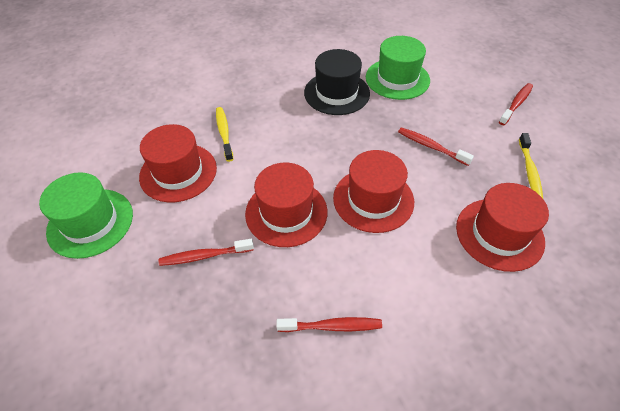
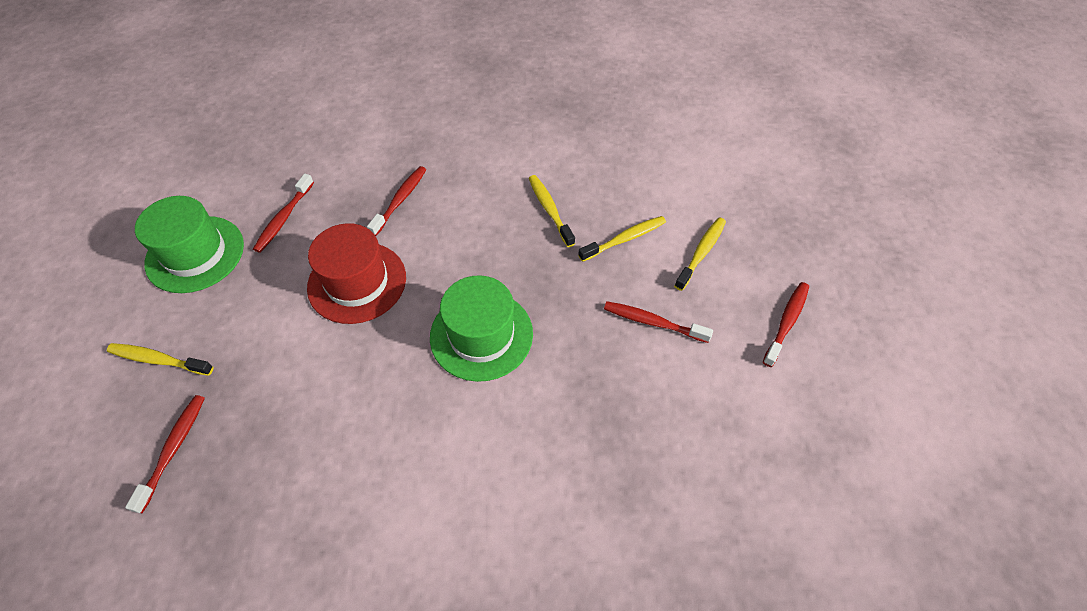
black hat: [304,49,370,115] = 1 -> none = 0
red hat: [139,124,217,202] [245,163,327,247] [333,150,414,233] [456,183,549,272] = 4 -> [307,223,406,324] = 1
red toothbrush: [159,239,254,266] [276,317,382,332] [398,128,474,166] [499,83,533,125] = 4 -> [125,395,205,513] [253,174,314,253] [367,166,426,236] [604,301,713,343] [763,282,809,367] = 5
yellow toothbrush: [216,107,233,162] [519,133,543,198] = 2 -> [107,343,213,376] [529,175,575,247] [578,216,666,262] [674,217,726,291] = 4

